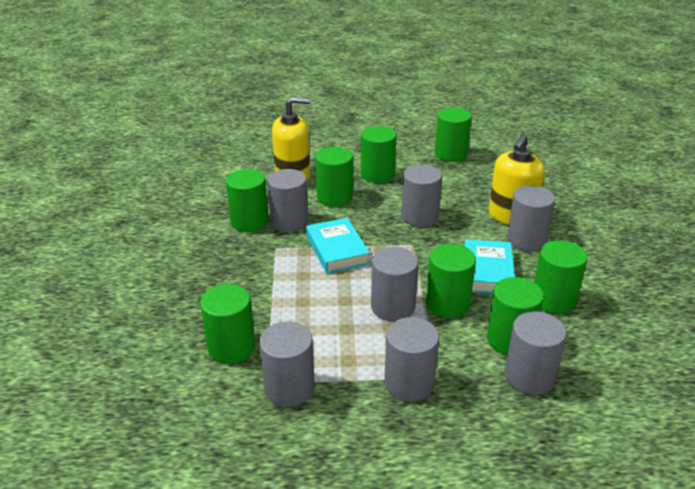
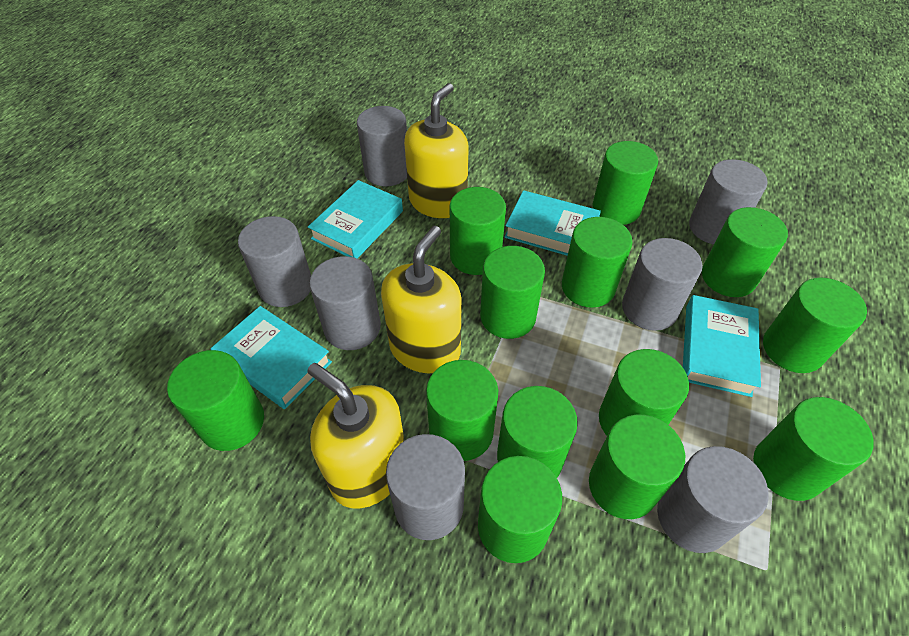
green cylinder: [200,284,255,364] [226,169,269,232] [315,147,353,207] [361,126,397,183] [426,244,476,318] [435,107,472,162] [487,277,544,355] [534,240,587,314] = 8 -> [167,350,264,451] [426,360,498,461] [450,187,506,275] [478,456,562,563] [480,246,545,339] [497,386,578,478] [562,217,633,308] [589,415,685,519] [592,141,658,225] [599,349,689,436] [702,207,788,297] [753,397,874,501] [763,277,867,373] = 13
turquoise book: [306,218,370,273] [464,239,515,294] = 2 -> [211,306,332,409] [308,180,403,258] [504,190,601,256] [683,295,761,397] = 4
yellow soap dispenser: [272,97,310,181] [489,134,545,225] = 2 -> [307,363,404,509] [381,226,462,373] [404,83,469,218] = 3

